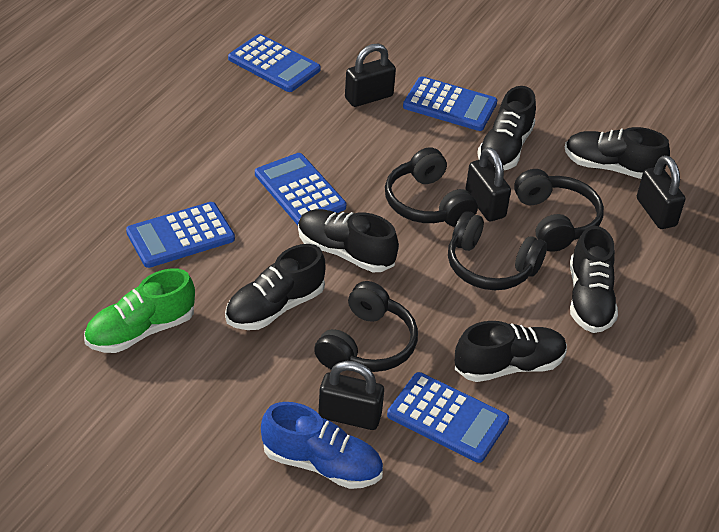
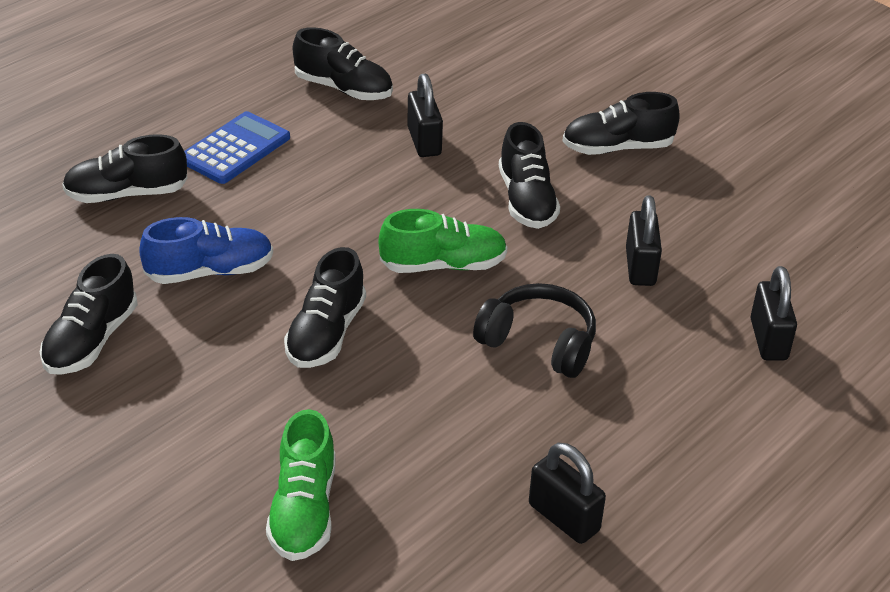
black headphones: [314,281,418,372] [385,147,478,227] [448,211,547,290] [514,169,604,252] = 4 -> [473,283,596,378] = 1
blue calculator: [126,202,235,268] [228,34,321,92] [255,153,346,225] [387,372,509,463] [403,76,497,131] = 5 -> [184,111,290,184] = 1
green shoe: [84,268,195,353] = 1 -> [266,409,335,561] [379,209,507,273] = 2

